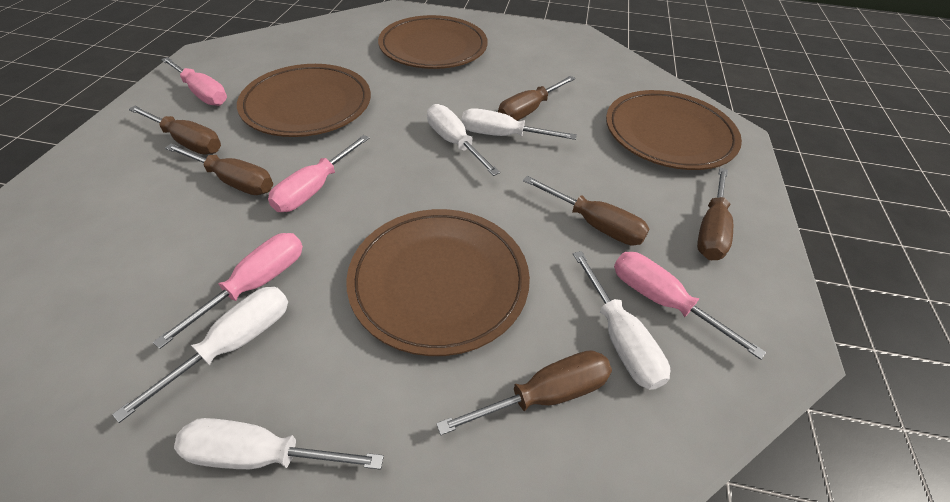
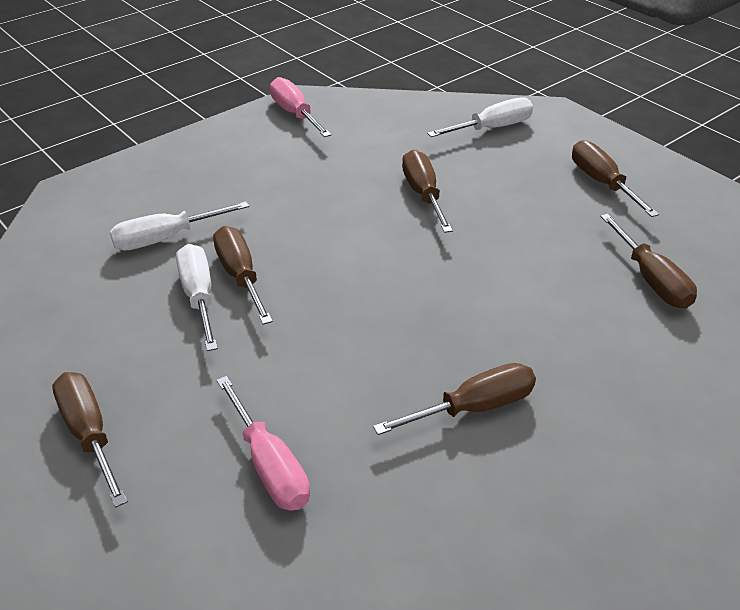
brown plate: [237,64,371,137] [346,209,530,356] [378,15,488,69] [606,90,742,170] = 4 -> none = 0
pink screwdriver: [153,233,303,349] [161,57,227,106] [268,135,369,212] [614,252,766,360] = 4 -> [217,376,310,511] [270,77,331,137] = 2
white screwdriver: [112,287,288,423] [174,418,384,470] [427,104,500,176] [462,108,577,140] [573,251,670,390] = 5 -> [110,201,249,251] [176,244,218,351] [427,97,533,137] = 3

